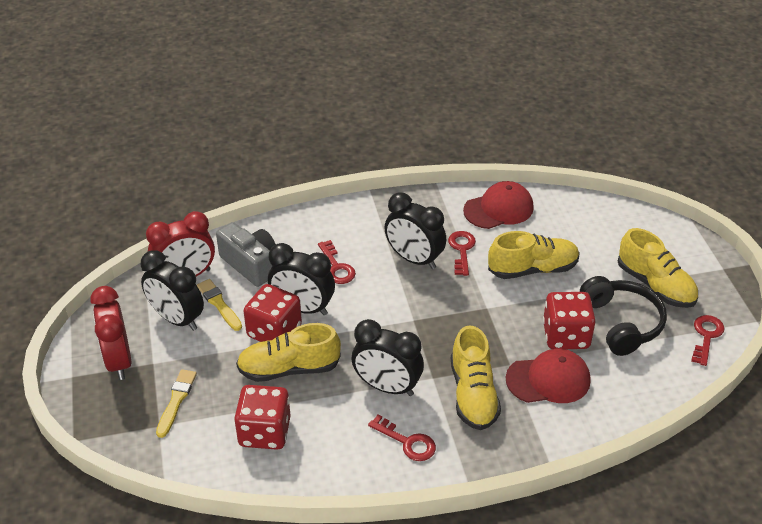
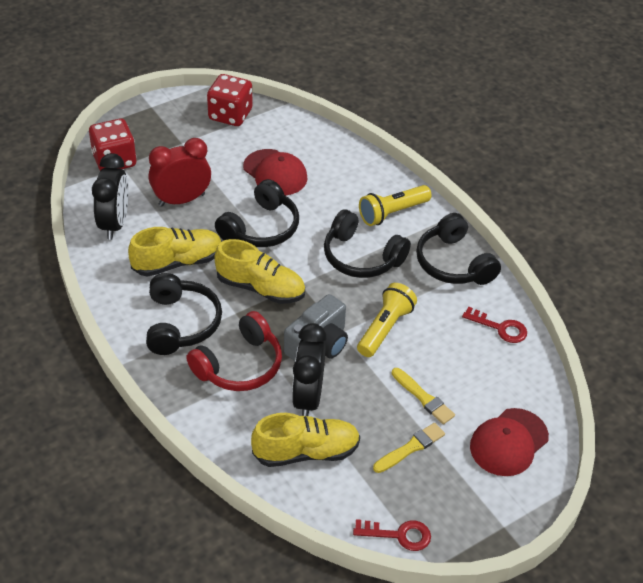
black clock: [141,250,204,331] [268,243,335,315] [352,319,424,396] [384,192,446,269] = 4 -> [92,153,129,240] [292,323,327,416] = 2
black headphones: [580,276,667,356] = 1 -> [146,273,222,355] [215,179,299,247] [324,209,411,278] [416,213,501,285] = 4
red clock: [90,286,132,380] [146,211,215,276] = 2 -> [149,138,211,207] = 1
red dice: [234,385,291,450] [243,284,302,342] [543,292,596,349] = 3 -> [89,119,136,171] [207,74,253,126] = 2
red headphones: none = 0 -> [186,311,282,391] = 1
red key: [318,240,356,284] [368,415,436,461] [448,231,476,276] [691,315,724,366] = 4 -> [353,519,431,551] [462,306,527,343] = 2
yellow flashlight: none = 0 -> [357,283,417,357] [359,185,432,226] = 2
yellow shoe: [236,323,341,382] [451,326,501,430] [488,231,580,279] [618,228,698,308] = 4 -> [128,227,222,277] [214,239,305,304] [251,413,360,467] = 3

